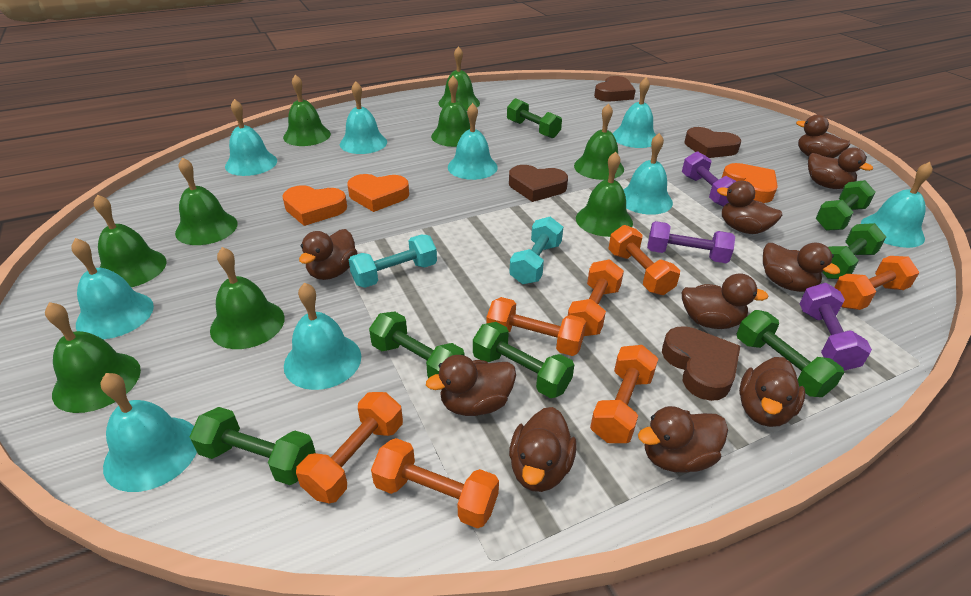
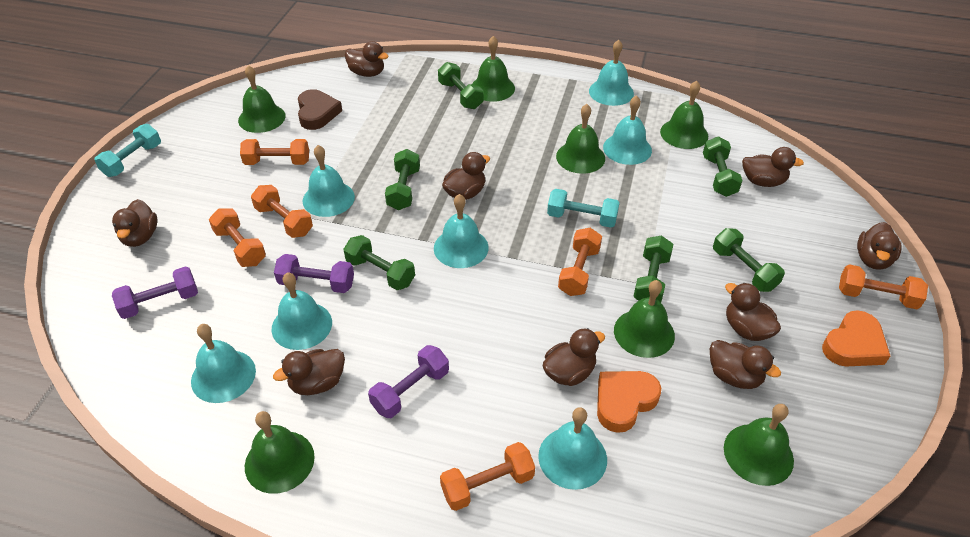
brown duck: [299,229,357,280] [426,355,516,416] [509,407,577,492] [638,406,728,473] [682,273,768,329] [717,181,783,234] [739,357,805,427] [763,243,840,292] [796,114,850,158] [808,148,873,189] = 10 -> [112,199,158,247] [273,349,345,395] [345,41,388,77] [442,152,490,200] [543,328,605,386] [710,340,781,389] [725,283,781,341] [742,147,804,187] [857,222,902,270] = 9
brown heart: [509,165,568,202] [594,76,636,102] [662,326,740,401] [685,127,741,158] = 4 -> [298,89,342,130] = 1
green bell: [45,302,141,413] [94,194,167,287] [175,157,238,245] [210,247,284,349] [283,74,331,146] [431,76,470,147] [438,46,480,111] [574,104,624,180] [576,152,633,237] = 9 -> [238,65,285,133] [245,411,315,494] [472,36,515,102] [556,104,605,174] [614,280,675,358] [660,81,708,149] [724,404,794,486] = 7
green dumbbell: [190,407,316,485] [369,311,465,379] [473,322,574,398] [507,98,562,139] [737,310,844,397] [816,180,876,231] [823,223,886,279] = 7 -> [344,235,415,290] [385,149,420,210] [438,62,483,109] [633,235,673,302] [703,136,743,197] [713,228,785,292] = 6
orange dumbbell: [296,392,403,503] [371,438,499,528] [486,297,586,356] [568,259,624,336] [590,345,658,443] [608,225,680,295] [834,256,920,310] = 7 -> [209,208,266,267] [240,139,309,165] [251,185,313,238] [440,442,535,511] [558,228,602,296] [839,264,928,309] = 6
orange heart: [282,185,347,226] [347,174,409,212] [722,163,778,203] = 3 -> [597,371,661,433] [822,310,890,367] = 2
turquoise bell: [71,238,154,339] [100,373,197,492] [225,99,277,176] [284,283,361,390] [340,81,387,154] [448,103,498,180] [612,77,656,148] [623,133,673,215] [861,162,933,248] = 9 -> [191,324,256,403] [272,272,332,350] [302,145,355,217] [434,194,489,268] [538,407,607,490] [589,40,634,106] [603,95,652,165] = 7

